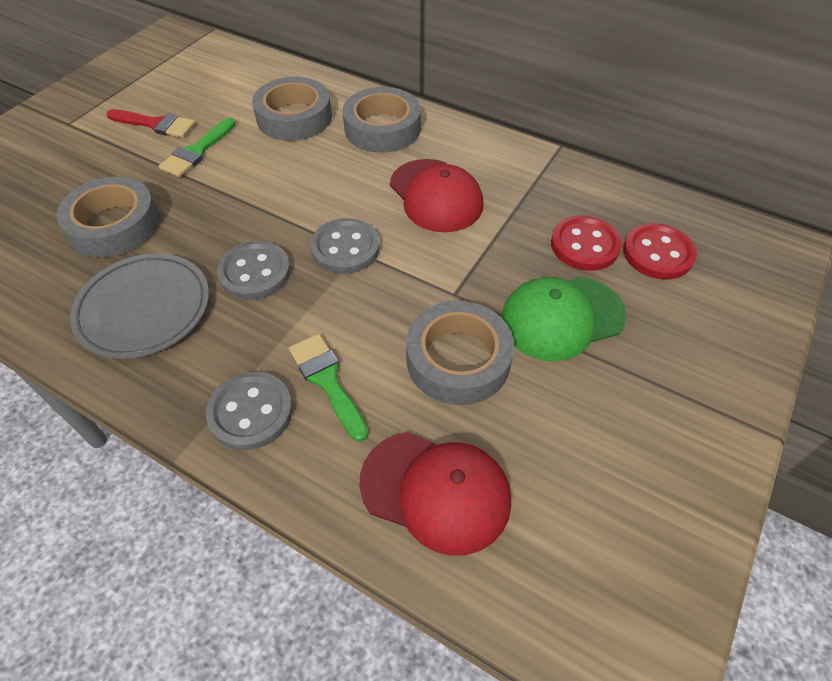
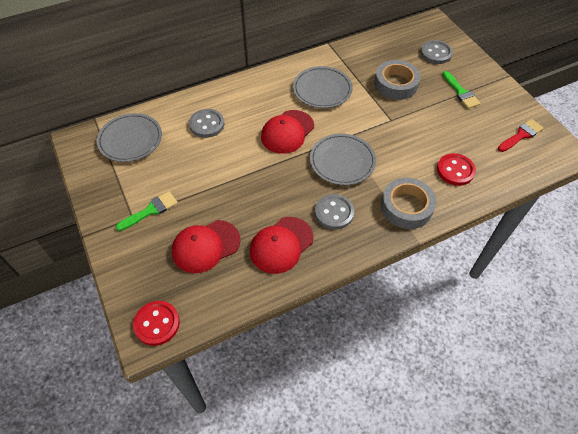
green cap: [501,277,627,361] = 1 -> none = 0
grey plate: [70,253,209,359] = 1 -> [97,113,162,162] [293,66,353,108] [310,133,376,185] = 3
grey tape: [56,177,160,257] [252,77,332,141] [343,87,421,153] [406,301,514,405] = 4 -> [374,60,421,100] [381,178,436,229] = 2
red cap: [359,432,511,555] [390,159,483,232] = 2 -> [172,220,240,273] [250,217,314,274] [261,110,314,154] = 3

